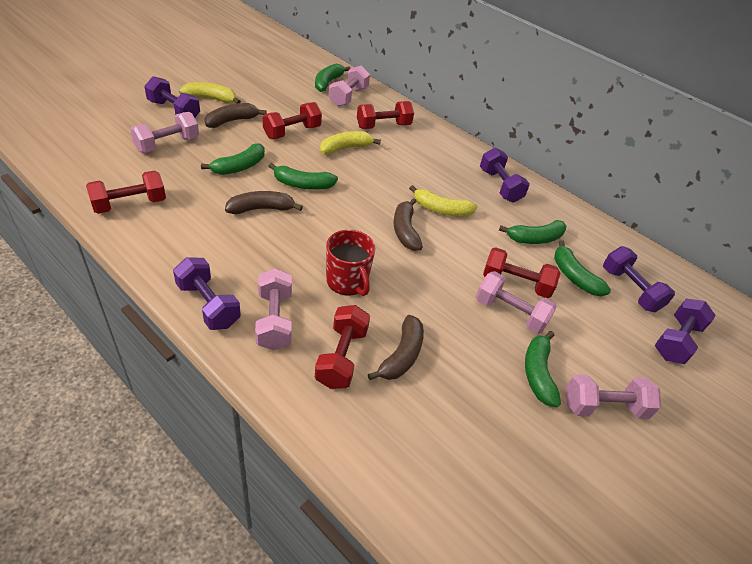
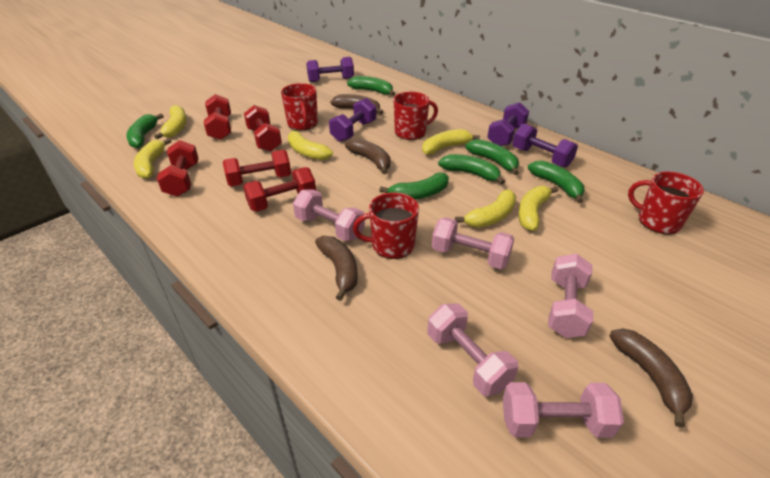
purple dumbbell: [144,76,200,118] [173,257,241,330] [480,148,530,203] [603,246,675,312] [655,298,716,364] = 5 -> [306,57,354,82] [329,98,376,142] [487,102,529,146] [513,124,578,168] = 4
red mug: [326,230,375,296] = 1 -> [281,83,318,130] [353,192,419,259] [393,92,438,140] [628,171,704,234] = 4
yellow banana: [179,82,241,103] [320,131,381,155] [409,185,477,217] = 3 -> [134,138,171,179] [154,105,187,139] [288,128,333,160] [422,129,480,155] [455,190,516,228] [518,186,559,231] = 6

